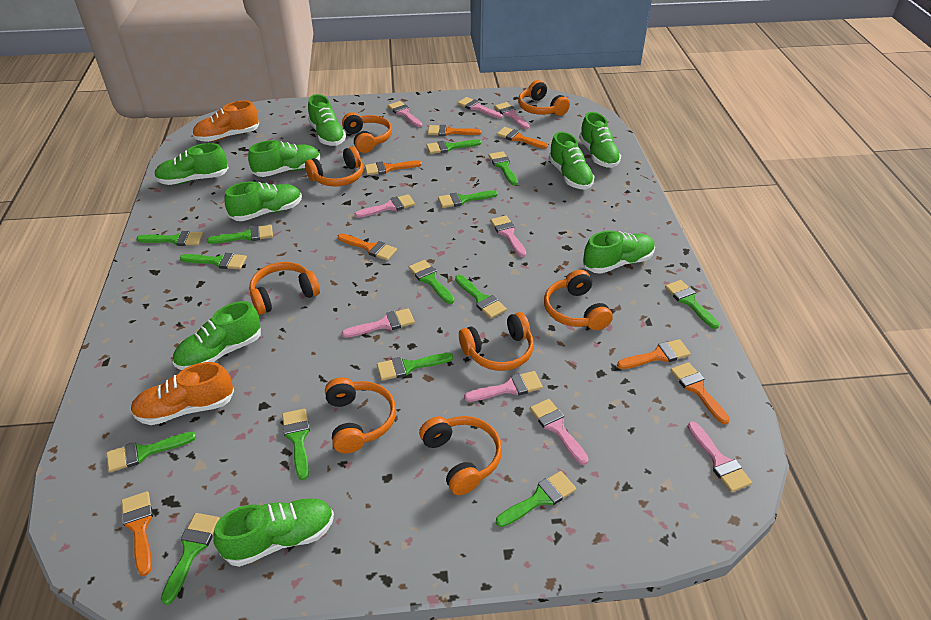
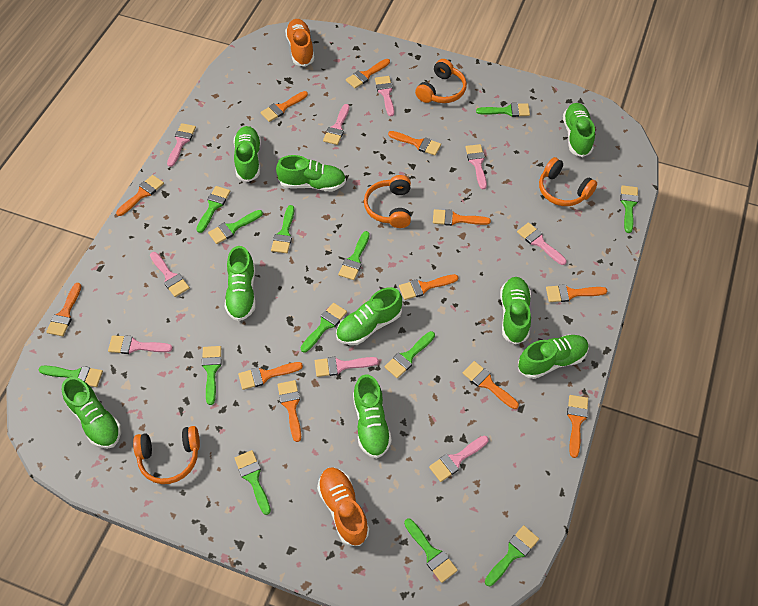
green brush: [106,432,196,472] [136,231,203,246] [161,513,220,605] [180,253,247,269] [207,225,273,244] [282,409,310,480] [377,353,453,381] [409,260,454,304] [426,140,481,154] [438,190,498,208] [455,275,507,319] [488,151,518,186] [496,471,576,527] [665,280,719,329] = 14 -> [38,366,103,387] [196,186,230,233] [202,346,222,405] [208,210,263,244] [235,450,271,515] [271,205,294,253] [301,303,347,353] [338,231,370,280] [384,331,435,378] [404,518,458,583] [476,103,530,117] [485,525,539,586] [620,185,638,233] = 13
orange brush: [121,491,153,576] [338,233,397,260] [365,160,422,175] [428,125,482,136] [497,127,548,149] [617,339,691,369] [670,362,730,425] = 7 -> [46,283,81,336] [116,175,164,216] [238,362,303,390] [260,91,308,122] [278,380,301,442] [346,59,390,88] [388,131,441,156] [399,274,459,300] [433,209,491,226] [462,361,519,409] [546,284,607,302] [567,395,588,458] = 12
orange headphones: [249,262,320,315] [305,147,364,187] [325,377,396,453] [342,112,392,153] [419,416,502,495] [459,312,534,371] [518,80,570,116] [544,270,613,330] = 8 -> [133,426,200,484] [364,175,411,228] [415,59,467,103] [539,157,597,206] = 4

